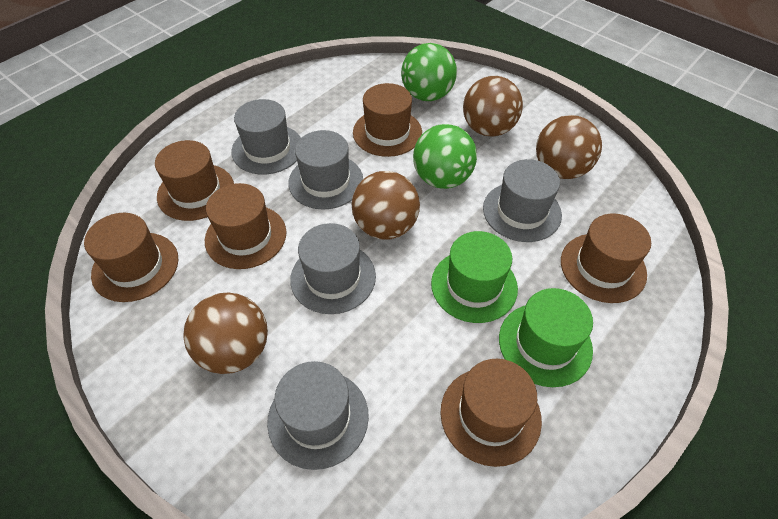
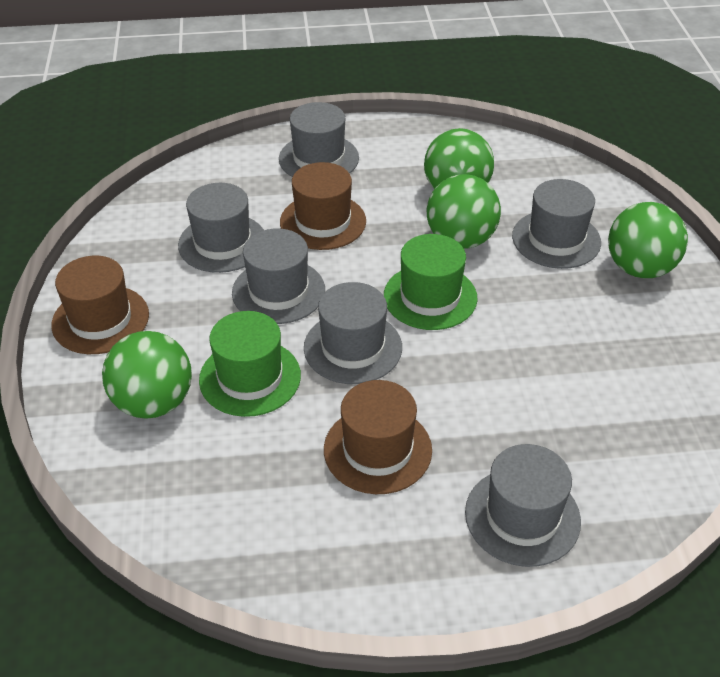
brown ball: [183,292,268,374] [352,171,420,239] [463,76,523,137] [536,115,602,179] = 4 -> none = 0
brown hat: [84,213,178,302] [155,140,234,221] [205,183,287,269] [353,83,422,157] [440,359,542,467] [561,213,651,303] = 6 -> [51,256,149,354] [280,162,366,250] [324,380,432,494] = 3
green ball: [401,43,457,101] [413,124,477,189] = 2 -> [102,331,192,419] [424,128,494,189] [427,174,501,249] [608,202,688,278] = 4
grey hat: [231,99,301,174] [267,361,369,470] [288,130,363,210] [290,223,376,314] [483,159,562,242] = 5 -> [178,183,264,273] [232,228,325,324] [279,102,359,177] [304,282,402,384] [465,444,581,567] [512,179,601,269] = 6

